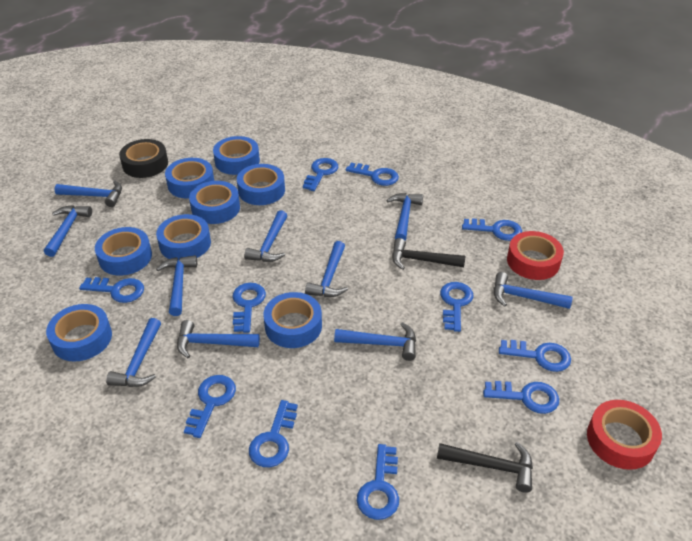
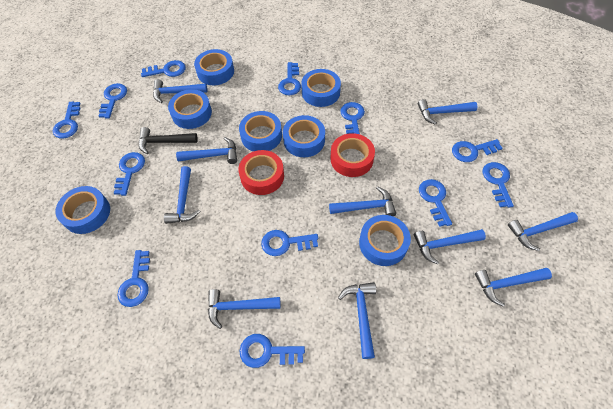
black hammer: [392,238,466,270] [437,442,533,493] = 2 -> [139,127,198,154] = 1
black tape: [119,139,168,178] = 1 -> none = 0
blue key: [79,277,144,303] [184,375,236,438] [232,283,266,333] [249,400,298,467] [303,158,338,191] [346,163,399,186] [357,444,399,520] [440,282,473,332] [462,218,522,241] [483,381,559,414] [499,340,571,372] = 11 -> [53,102,80,139] [99,83,127,119] [114,152,145,196] [117,250,150,307] [141,60,186,77] [240,334,305,368] [261,230,318,256] [278,62,301,95] [340,102,365,134] [419,179,452,227] [452,139,502,162] [483,162,514,208] = 12
blue tape: [46,304,112,362] [95,227,152,275] [156,214,211,260] [165,158,214,199] [189,181,240,224] [213,136,260,175] [237,164,285,205] [263,292,322,348] = 8 -> [55,186,110,234] [168,89,212,129] [194,49,234,85] [239,111,282,151] [283,115,325,157] [301,69,341,107] [359,215,411,266] = 7

